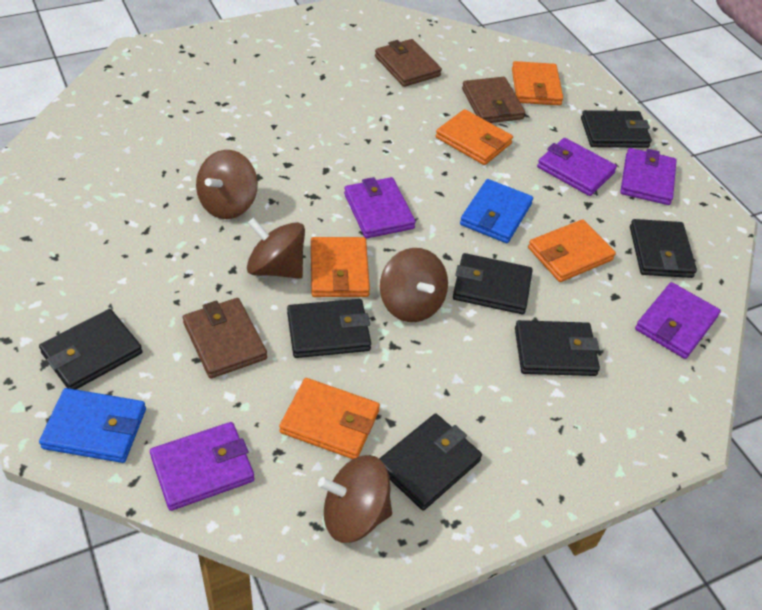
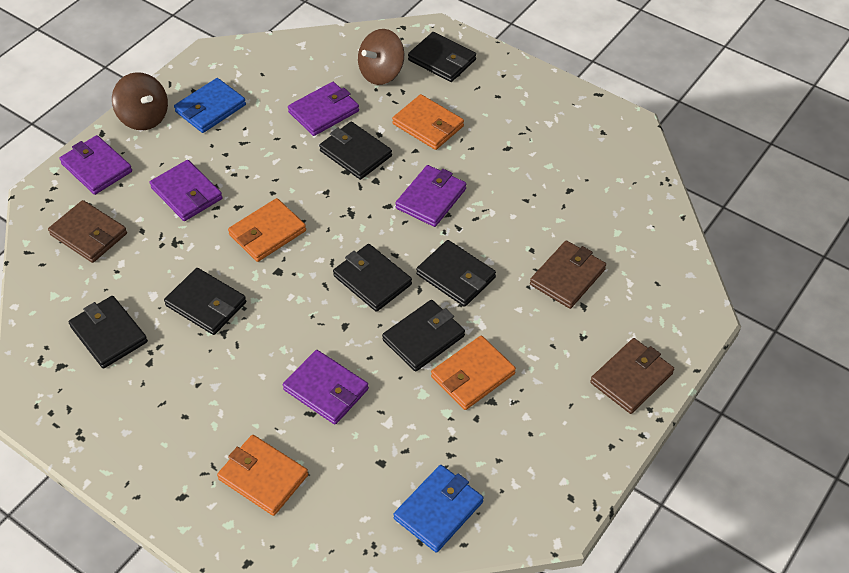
brown spinning top: [196,150,258,219] [247,218,305,279] [318,455,392,543] [380,248,448,322] = 4 -> [112,72,168,130] [358,29,404,85] = 2
orange wallet: [279,378,380,459] [311,237,370,297] [436,109,513,165] [512,61,563,105] [528,219,616,282] = 5 -> [217,435,308,516] [228,198,306,262] [392,94,464,150] [431,336,516,410] = 4

